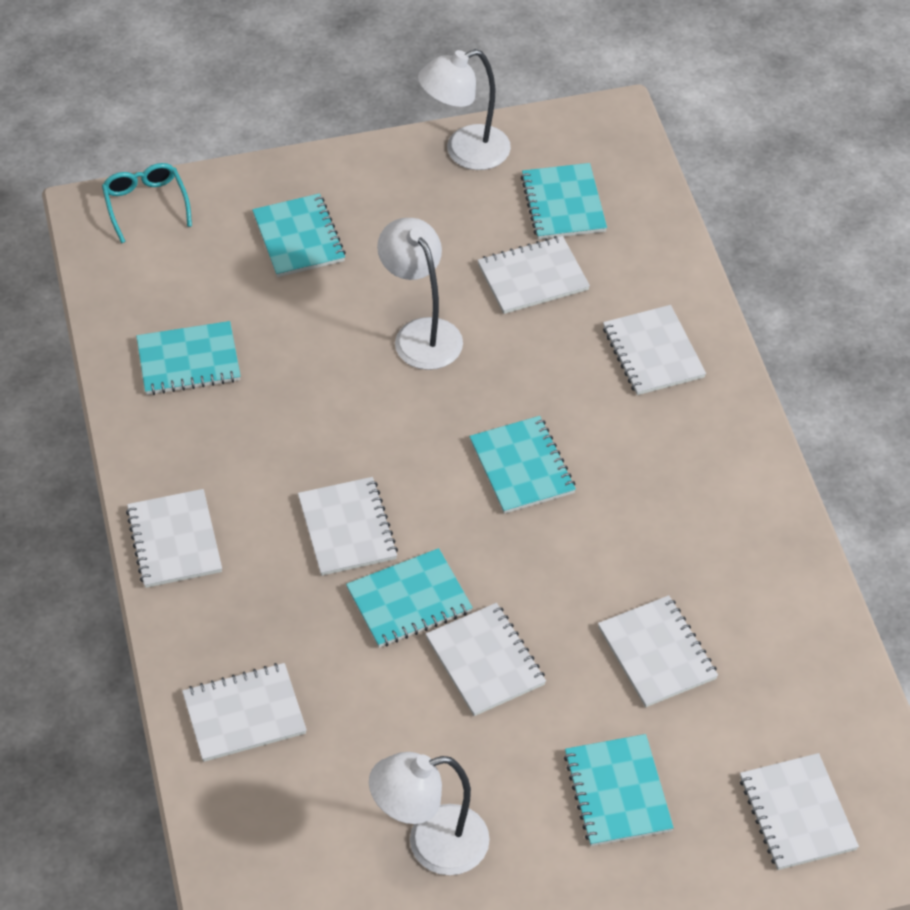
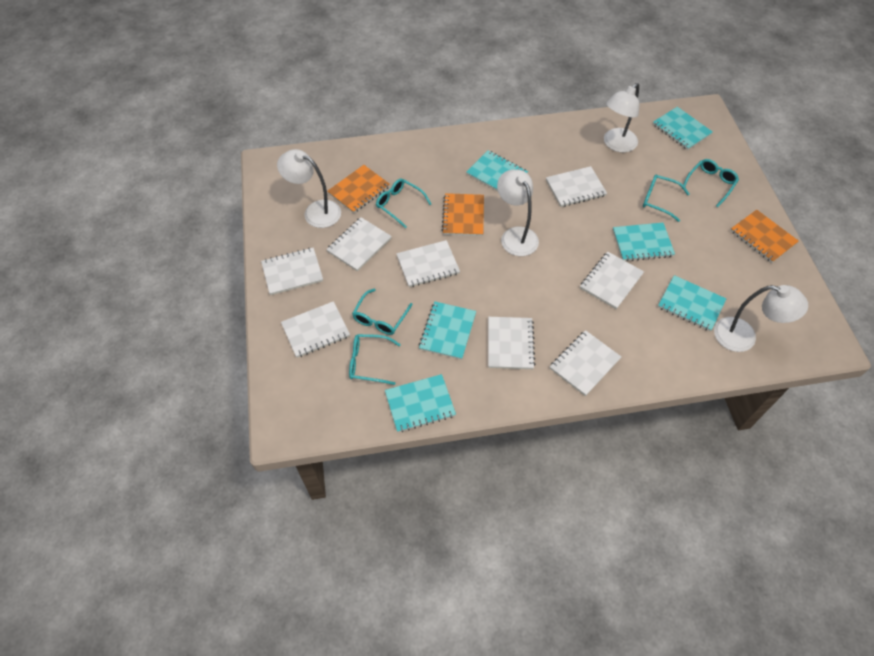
orange notebook: none = 0 -> [328,165,390,213] [442,193,484,236] [730,210,799,263] = 3
turquoise glasses: [102,163,192,243] = 1 -> [349,334,401,385] [352,289,413,335] [376,179,431,229] [643,175,689,222] [682,159,739,207] = 5
white lamp: [369,752,490,875] [377,218,463,370] [418,49,511,170] = 3 -> [277,149,341,228] [497,169,539,256] [604,83,639,153] [714,285,808,352] = 4

